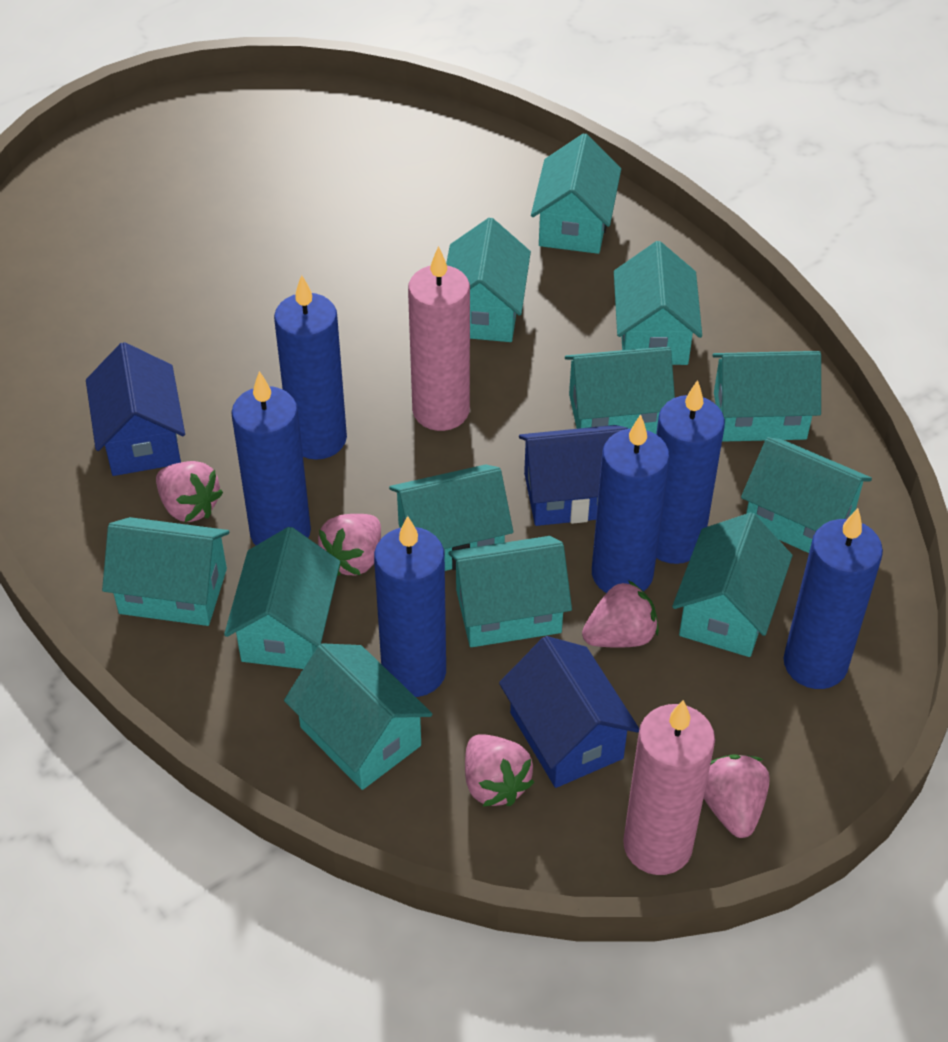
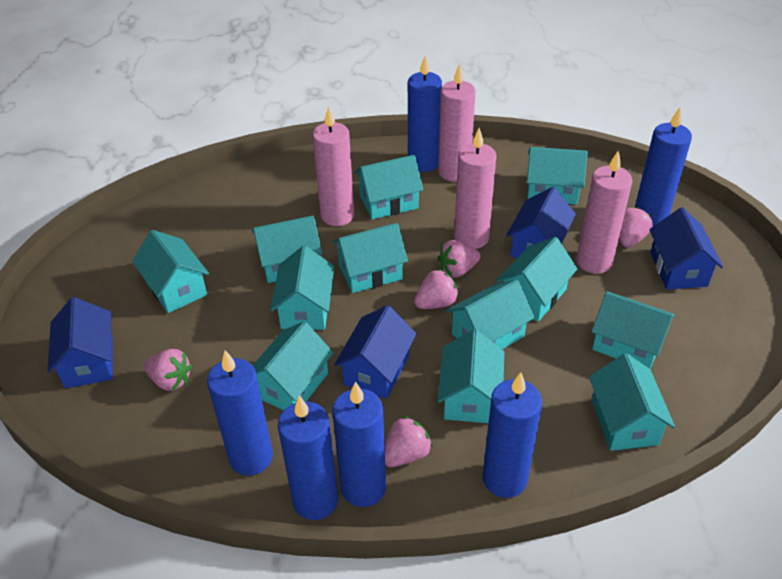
blue house: [86,342,185,476] [499,636,639,788] [519,425,628,526] = 3 -> [48,297,113,388] [334,305,417,399] [506,187,576,258] [649,207,723,290] = 4
pink candle: [408,246,470,431] [623,700,715,875] = 2 -> [313,106,354,226] [438,64,476,182] [454,128,496,249] [576,150,633,274] = 4

